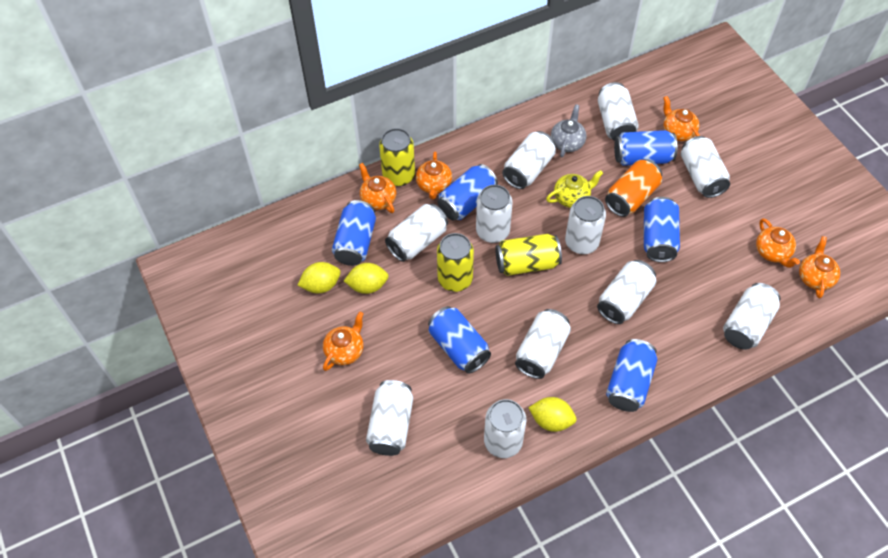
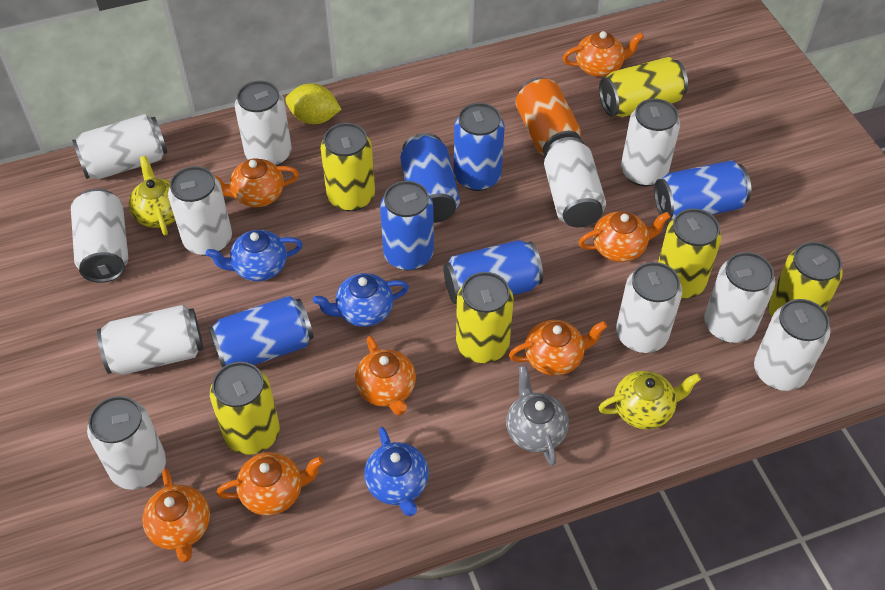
blue teapot: none = 0 -> [206,230,303,281] [313,273,409,327] [364,427,429,516] = 3
orange teapot: [323,311,364,371] [359,163,396,213] [416,151,452,200] [663,96,700,141] [756,218,800,268] [799,236,840,298] = 6 -> [142,468,210,562] [214,158,299,207] [216,452,324,516] [355,336,416,416] [509,320,607,376] [563,31,644,77] [578,211,671,262] = 7
yellow can: [379,128,415,186] [437,233,474,292] [495,234,562,276] = 3 -> [210,362,280,455] [321,123,375,211] [456,272,514,363] [599,57,688,117] [658,209,721,299] [768,242,843,317] = 6
yellow lemon: [298,262,341,293] [344,263,389,294] [528,397,577,432] = 3 -> [285,83,342,124] = 1
yellow teapot: [546,170,603,208] = 1 -> [129,156,175,235] [598,371,701,430] = 2

